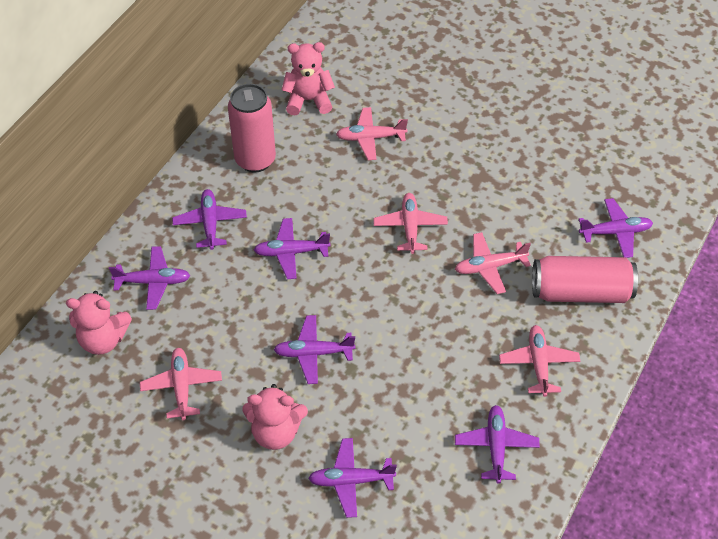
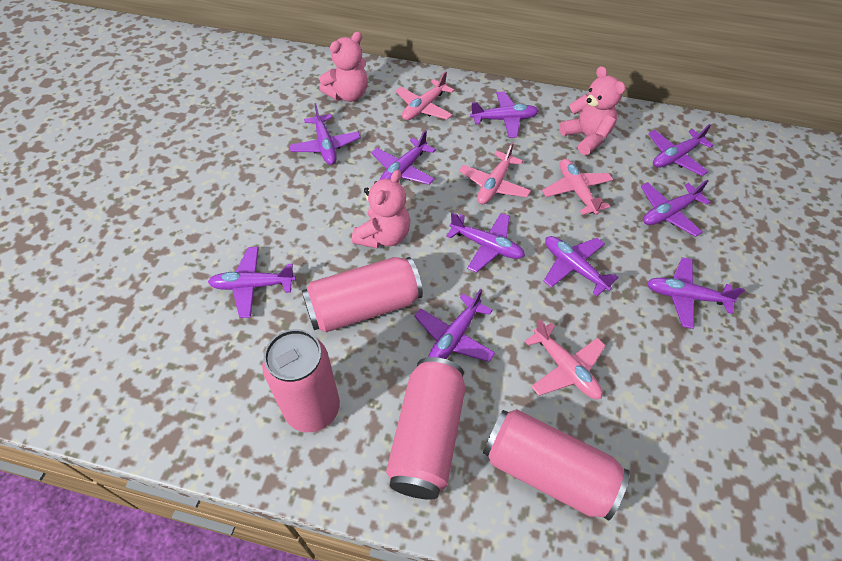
pink can: [228,84,276,173] [532,256,638,303] = 2 -> [262,329,340,432] [302,257,423,332] [386,357,466,500] [483,409,630,520] = 4
pink plane: [140,348,222,420] [336,107,408,160] [373,193,448,254] [455,232,531,294] [499,325,580,397] = 5 -> [395,71,454,120] [459,142,531,204] [525,319,606,399] [542,159,613,215] = 4
purple plane: [109,246,190,310] [172,189,247,250] [254,218,330,279] [274,315,355,384] [308,438,397,518] [455,405,540,484] [579,198,653,258] = 7 -> [208,247,296,318] [289,103,361,165] [371,130,436,185] [414,289,495,362] [446,212,525,273] [470,91,538,138] [544,236,619,296] [641,180,710,237] [647,257,745,329] [648,124,714,176] = 10

